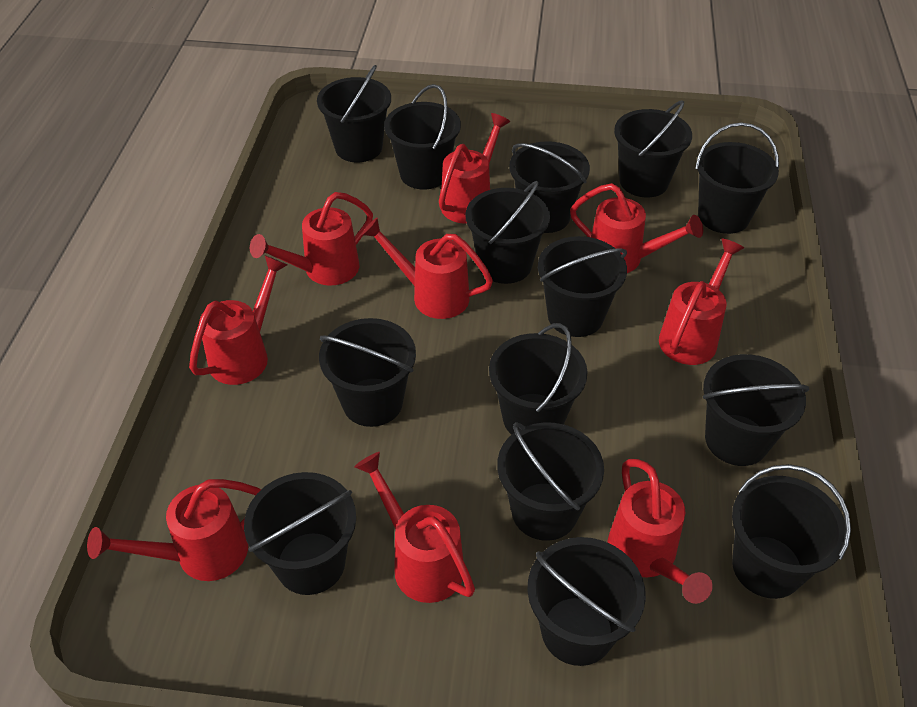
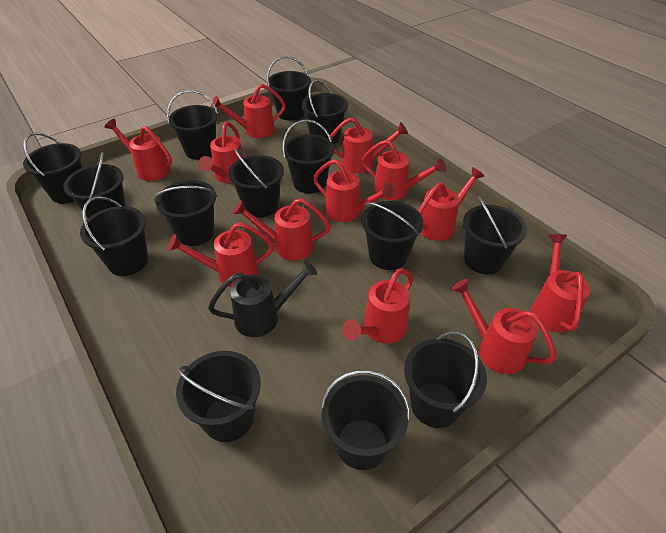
black watering can: none = 0 -> [208,260,317,337] = 1
red watering can: [87,479,261,581] [189,255,287,385] [250,192,373,286] [354,452,475,603] [361,218,493,319] [439,113,510,224] [570,183,703,273] [608,459,713,604] [659,238,744,365] = 9 -> [105,119,172,181] [167,222,274,287] [198,122,244,183] [211,84,286,138] [233,198,331,261] [313,159,395,222] [330,117,408,174] [342,268,413,343] [362,140,446,200] [418,167,484,241] [451,279,556,374] [531,234,590,332] = 12

